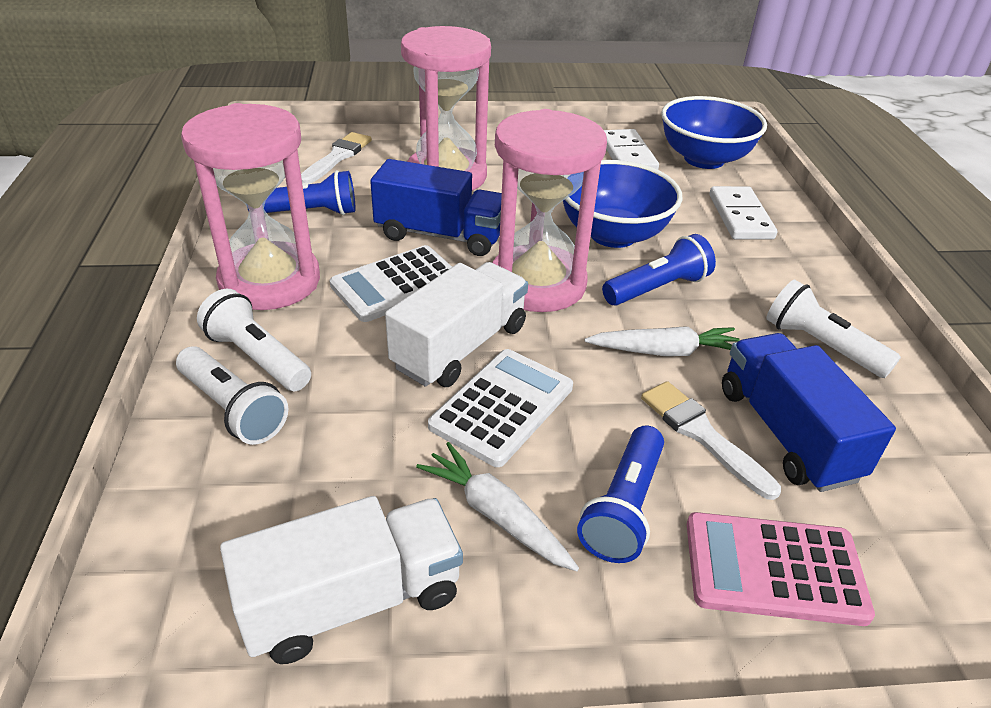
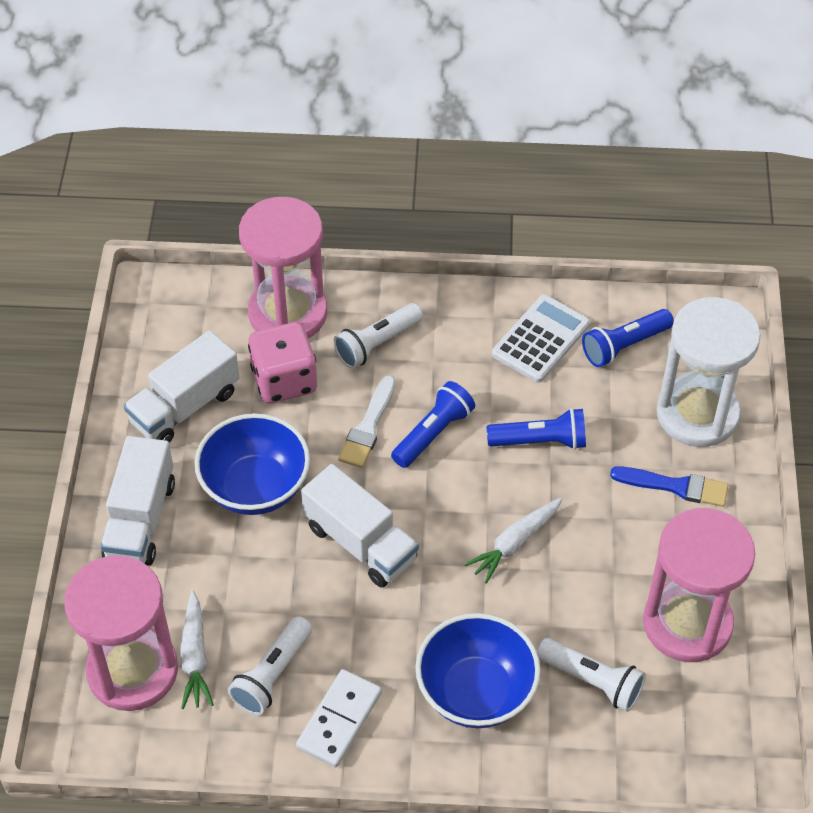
blue brush: none = 0 -> [610,466,728,507] = 1
blue truck: [370,159,502,256] [722,333,896,492] = 2 -> none = 0
pink calculator: [687,512,875,626] = 1 -> none = 0
pink dice: none = 0 -> [248,322,317,403] = 1
white brush: [301,132,372,184] [641,381,781,500] = 2 -> [338,375,396,468] = 1
white calculator: [330,245,452,322] [428,349,573,467] = 2 -> [492,294,590,382] = 1
white domino: [604,129,659,170] [709,186,777,239] = 2 -> [296,669,382,767] = 1
white hourglass: none = 0 -> [657,297,761,447] = 1
white truck: [220,496,463,664] [385,262,528,387] = 2 -> [100,436,175,565] [124,330,240,443] [301,464,419,588] = 3

